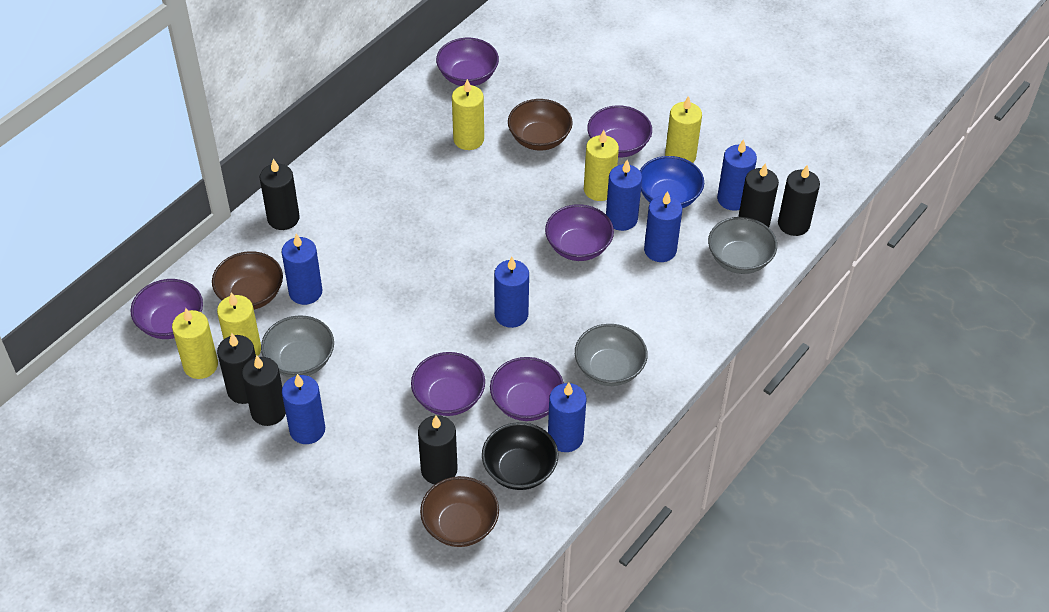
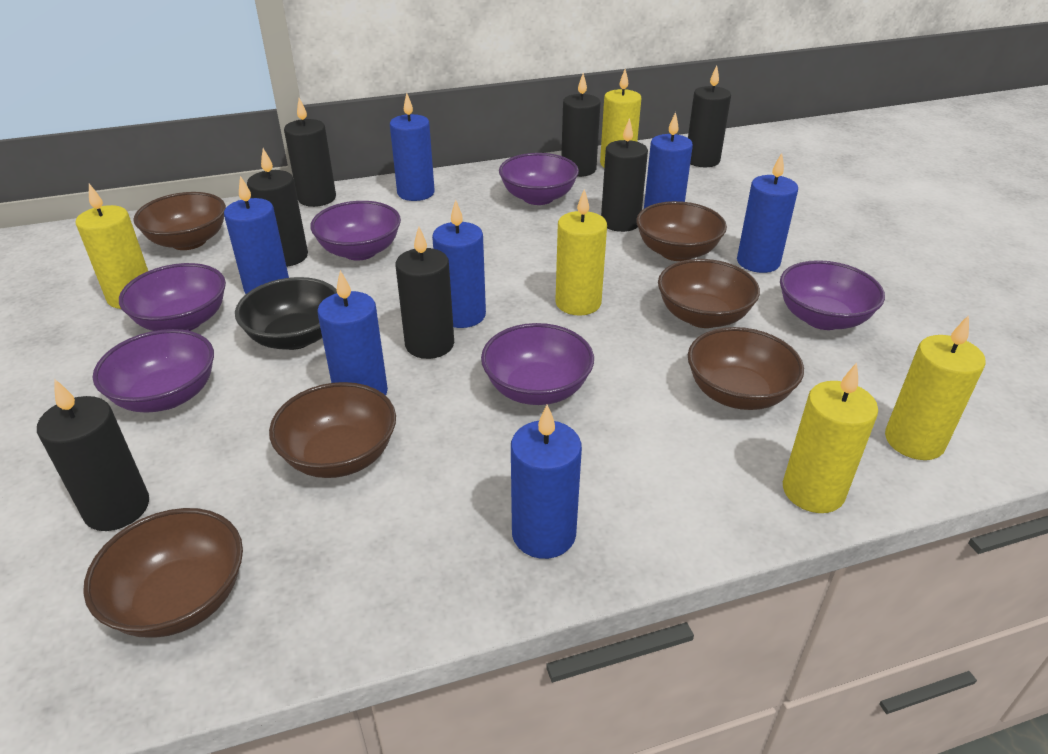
black candle: [217,333,256,404] [242,356,286,426] [259,159,300,230] [418,415,458,484] [738,163,779,227] [778,165,820,236] = 6 -> [37,379,149,531] [247,148,308,267] [284,98,336,207] [395,226,454,359] [561,73,600,177] [601,118,648,232] [688,66,731,167] = 7
blue bowl: [640,156,704,208] = 1 -> none = 0
brown bowl: [212,251,283,310] [420,476,499,547] [508,99,573,151] = 3 -> [83,508,243,638] [133,192,226,250] [269,382,396,478] [636,201,727,261] [658,259,760,328] [688,327,804,410] = 6
grey bowl: [261,315,334,377] [575,324,648,386] [708,217,777,274] = 3 -> none = 0

